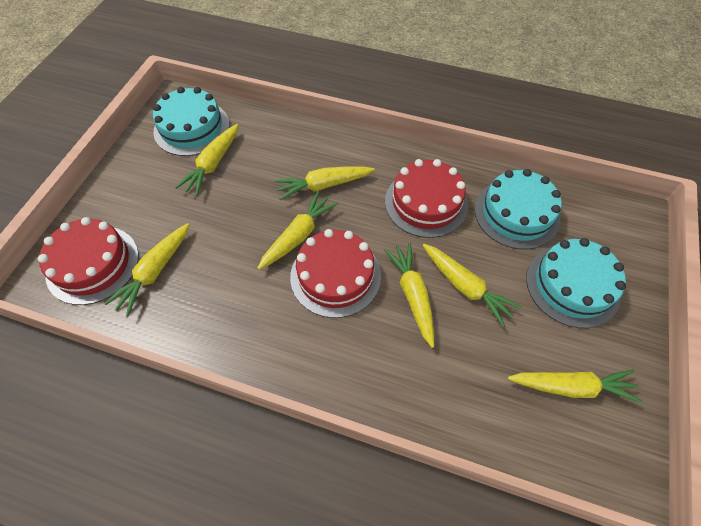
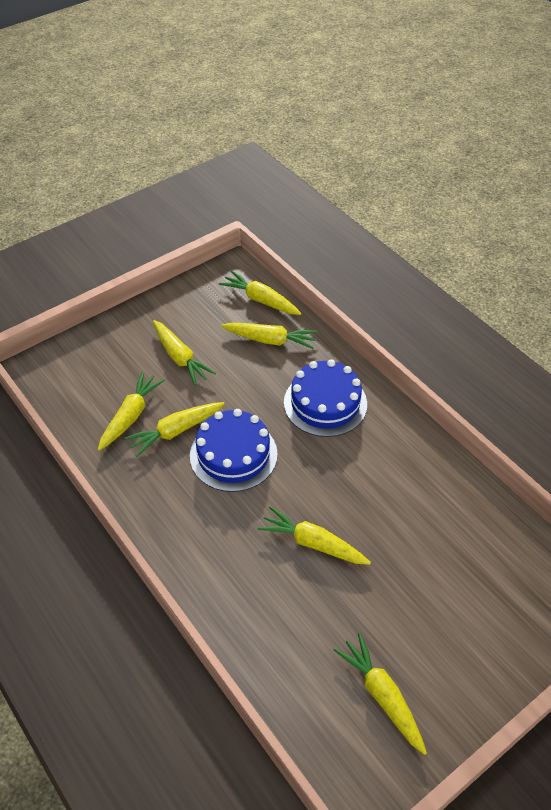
blue cake: none = 0 -> [190,409,278,492] [284,359,367,437] = 2
red cake: [38,217,139,305] [290,229,381,318] [385,159,468,238] = 3 -> none = 0
turquoise cake: [153,87,229,156] [475,169,562,249] [526,238,626,328] = 3 -> none = 0

